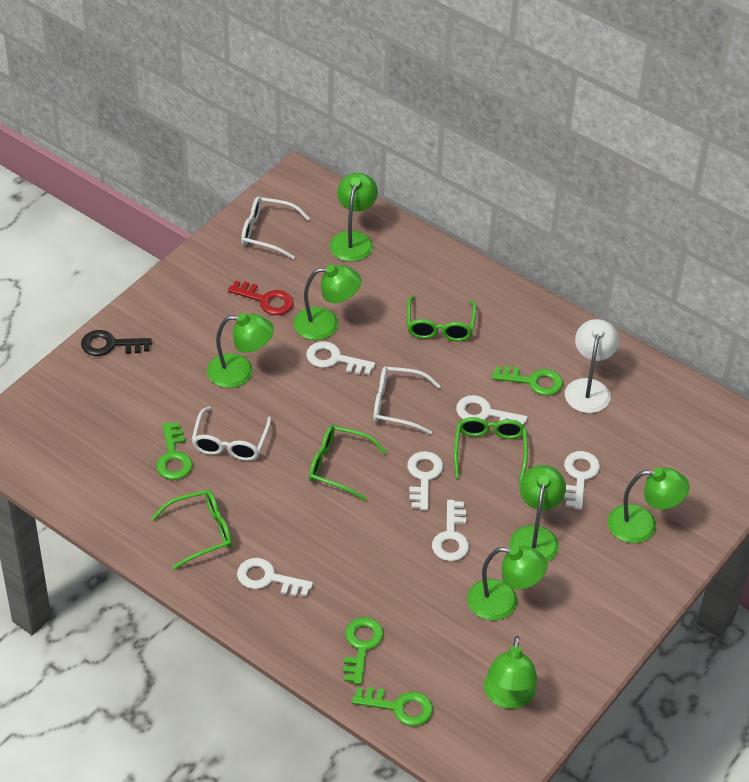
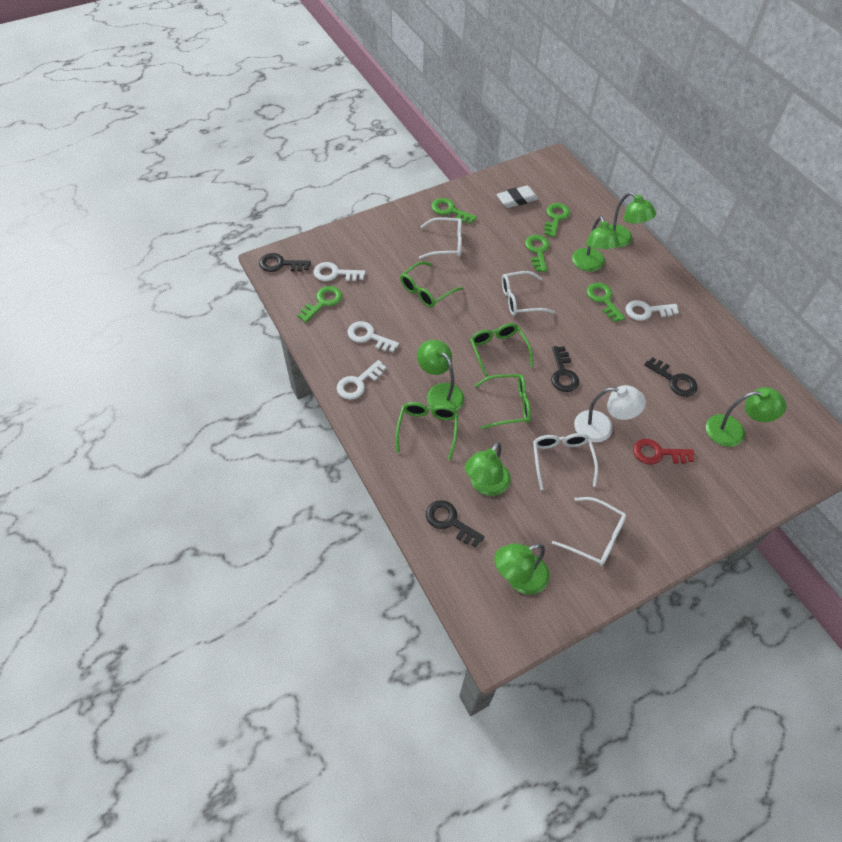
black key: [81,330,152,356] = 1 -> [259,253,311,272] [426,500,485,547] [551,346,579,392] [644,357,698,397] = 4
green key: [156,422,193,480] [343,617,384,685] [352,687,433,726] [492,366,563,396] = 4 -> [297,286,342,323] [431,198,477,224] [525,235,550,272] [544,203,570,237] [587,283,625,322] = 5
green lamp: [207,313,274,388] [293,265,361,340] [330,173,378,262] [467,546,548,620] [484,636,538,709] [510,465,566,562] [608,467,689,543] = 7 -> [417,340,464,411] [465,442,511,496] [494,543,550,595] [572,216,620,272] [609,192,656,247] [706,387,786,447] = 6
white eraser: none = 0 -> [496,185,538,208] = 1
white glasses: [191,406,271,461] [241,197,310,259] [373,366,440,434] = 3 -> [419,217,462,259] [502,271,555,316] [533,433,598,490] [552,497,626,566] = 4
white key: [237,558,313,597] [306,341,375,375] [407,451,443,511] [432,500,469,561] [456,395,528,425] [564,451,600,510] = 6 -> [314,262,366,281] [337,360,386,400] [347,321,399,352] [625,300,679,321] = 4

